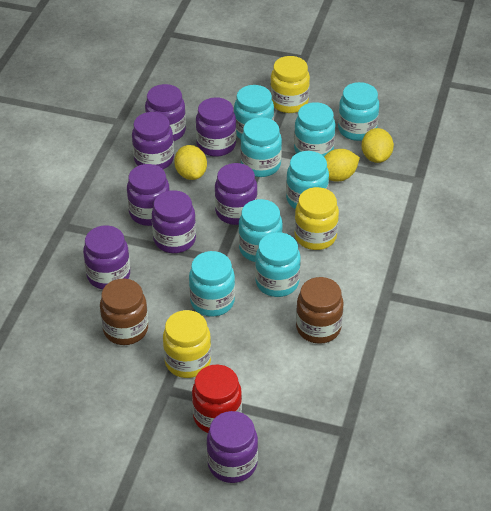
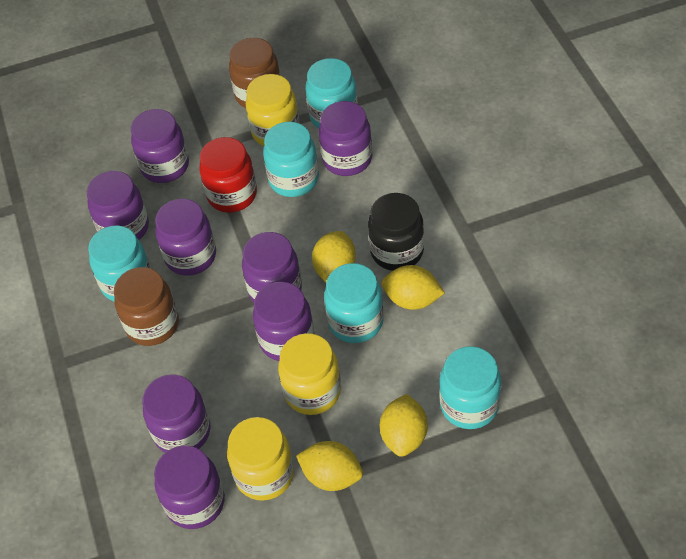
black jar: none = 0 -> [368,193,424,271] = 1
turquoise jar: [189,251,235,317] [234,85,274,139] [238,199,283,262] [240,117,282,177] [255,232,301,297] [286,151,329,209] [294,102,335,157] [338,82,379,141] = 8 -> [88,225,151,302] [263,122,319,197] [306,58,358,128] [324,263,384,343] [439,346,501,429] = 5
yellow lemon: [174,145,207,180] [324,149,360,181] [362,128,394,163] = 3 -> [296,441,363,491] [312,231,356,282] [380,394,428,457] [382,265,445,310] = 4

